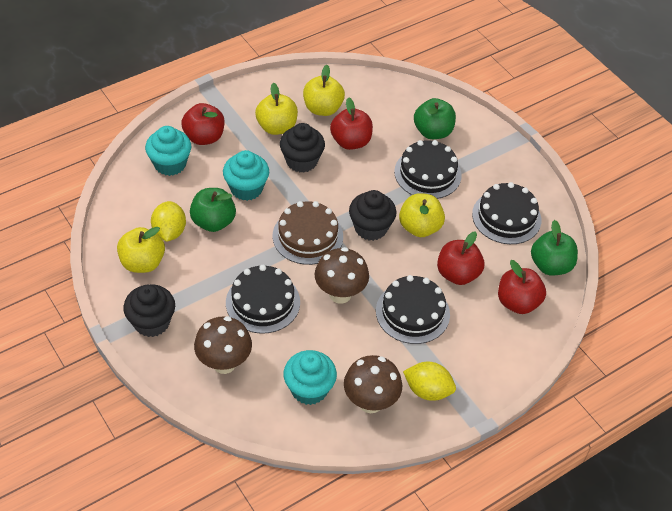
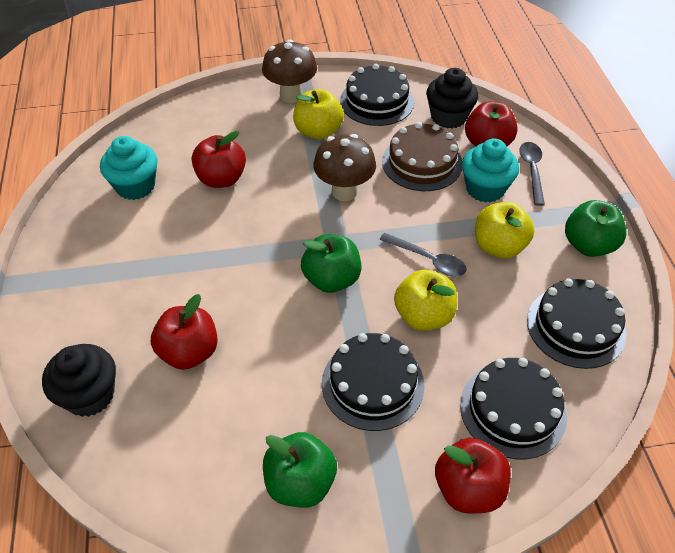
black cupcake: [123,284,175,337] [280,123,325,173] [349,190,396,241] = 3 -> [42,344,116,417] [426,68,478,129] = 2
brown mushroom: [194,316,252,374] [315,247,369,304] [344,355,402,413] = 3 -> [262,39,317,103] [313,134,376,201] = 2
grey spoon: none = 0 -> [379,233,467,276] [519,142,545,206] = 2
turquoise cupcake: [145,126,191,176] [223,150,269,201] [284,350,337,405] = 3 -> [100,136,158,200] [462,138,519,203] = 2
yellow apple: [117,227,165,273] [255,83,298,135] [303,65,345,116] [399,193,445,237] = 4 -> [293,89,344,140] [394,270,457,331] [475,202,535,258] = 3
yellow lemon: [151,201,186,242] [403,362,456,401] = 2 -> none = 0

